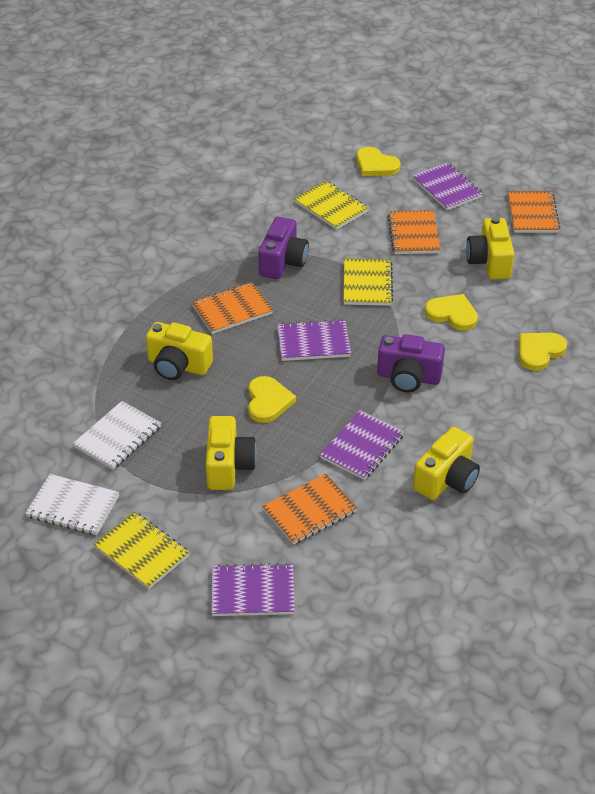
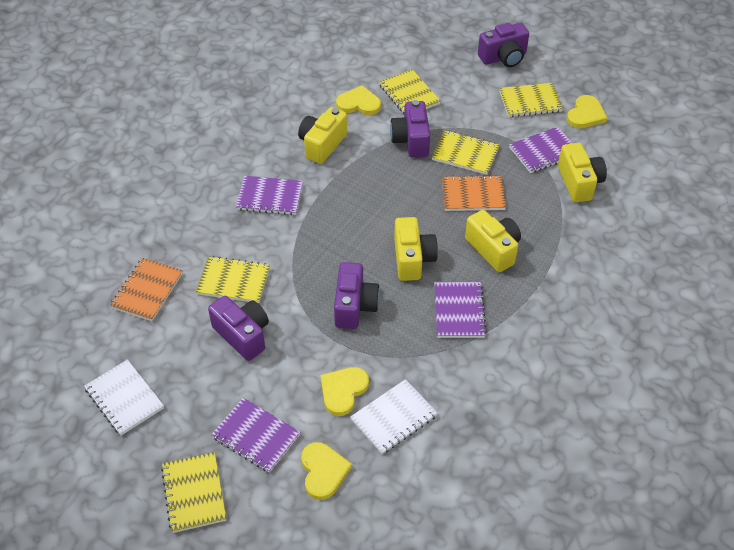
orange notebook: [192,282,273,334] [262,474,357,545] [388,210,440,254] [508,191,561,233] = 4 -> [110,258,183,321] [442,175,506,211] = 2
purple camera: [258,217,309,279] [377,334,445,393] = 2 -> [208,296,269,361] [334,262,380,329] [390,100,430,157] [478,23,529,67] = 4
yellow notebook: [93,512,190,589] [294,180,369,230] [343,258,393,306] = 3 -> [161,452,226,533] [196,256,270,303] [379,69,441,114] [432,130,500,175] [499,83,563,117] = 5

